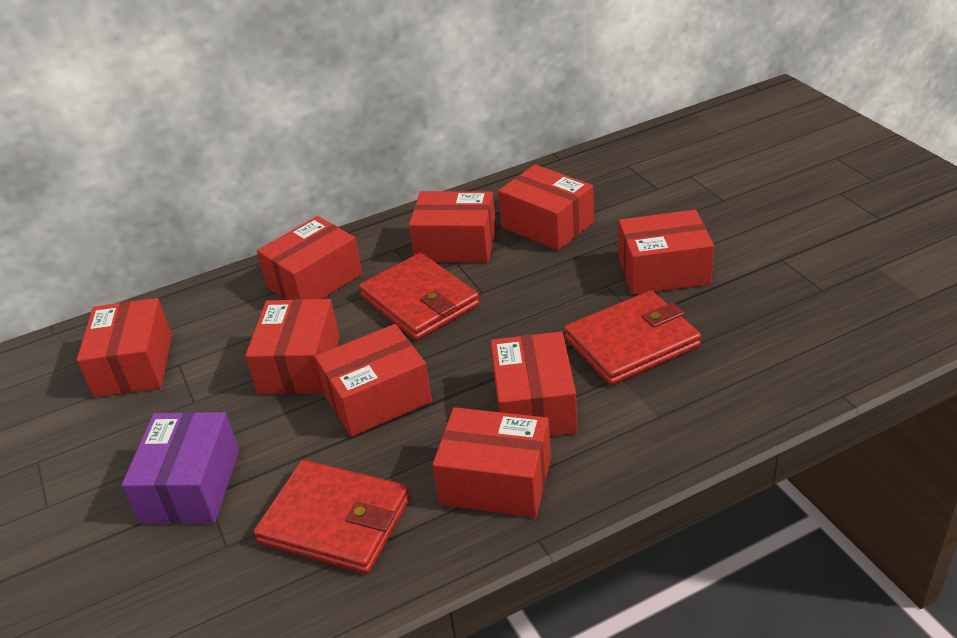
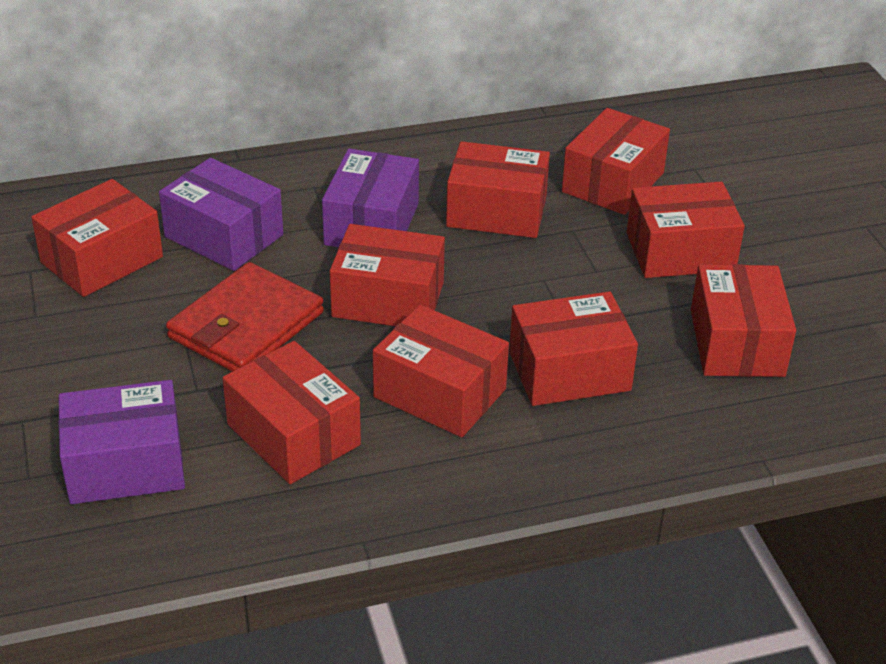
purple box: [122,412,239,524] = 1 -> [58,380,185,504] [159,158,283,271] [322,149,419,247] = 3
red wallet: [254,460,410,574] [359,253,480,340] [564,290,701,385] = 3 -> [166,262,324,372] = 1

